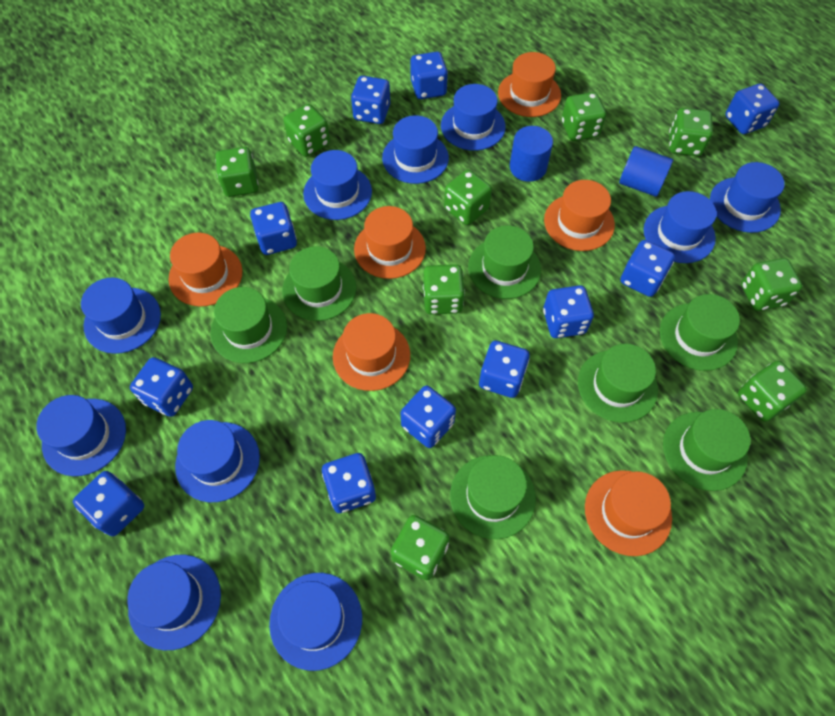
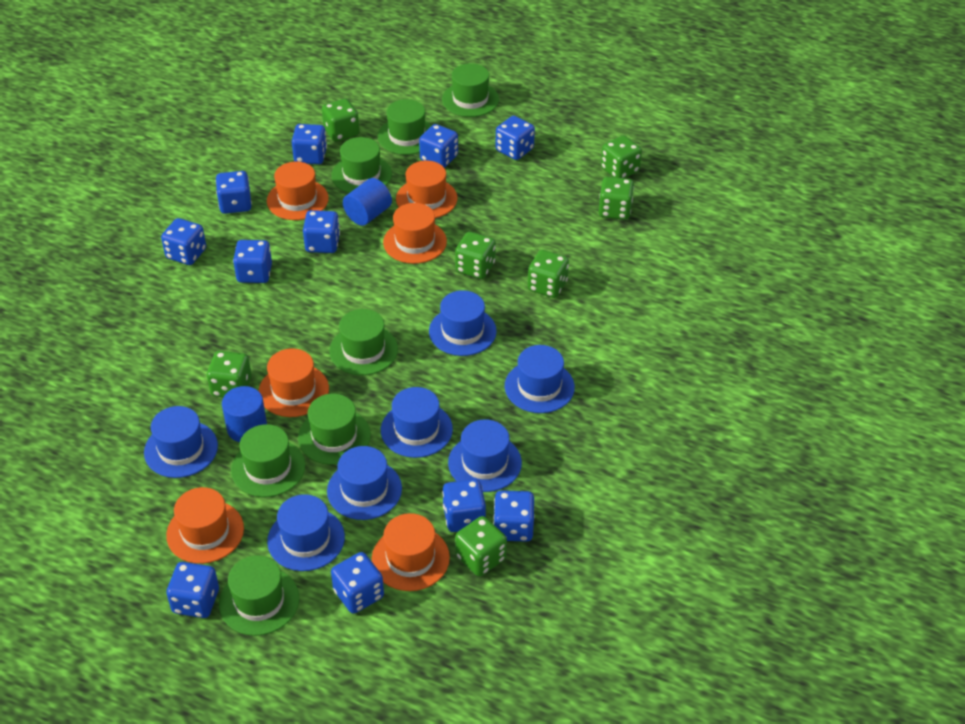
blue hat: [36,395,126,476] [81,278,161,354] [127,555,221,650] [175,420,260,502] [269,573,362,671] [303,150,372,220] [382,115,449,184] [441,84,506,151] [644,191,717,263] [710,162,785,233] = 10 -> [144,406,218,478] [267,494,345,571] [327,446,402,520] [381,387,453,458] [429,290,497,356] [448,419,522,492] [505,345,575,413] = 7
green dice: [215,147,259,197] [283,104,330,157] [391,515,450,580] [423,264,465,315] [444,170,492,225] [562,92,606,141] [669,108,713,156] [738,361,807,422] [741,258,802,311] = 9 -> [207,351,252,397] [322,99,359,142] [455,232,496,279] [455,516,507,577] [528,250,569,298] [599,177,634,220] [601,135,642,178] = 7

